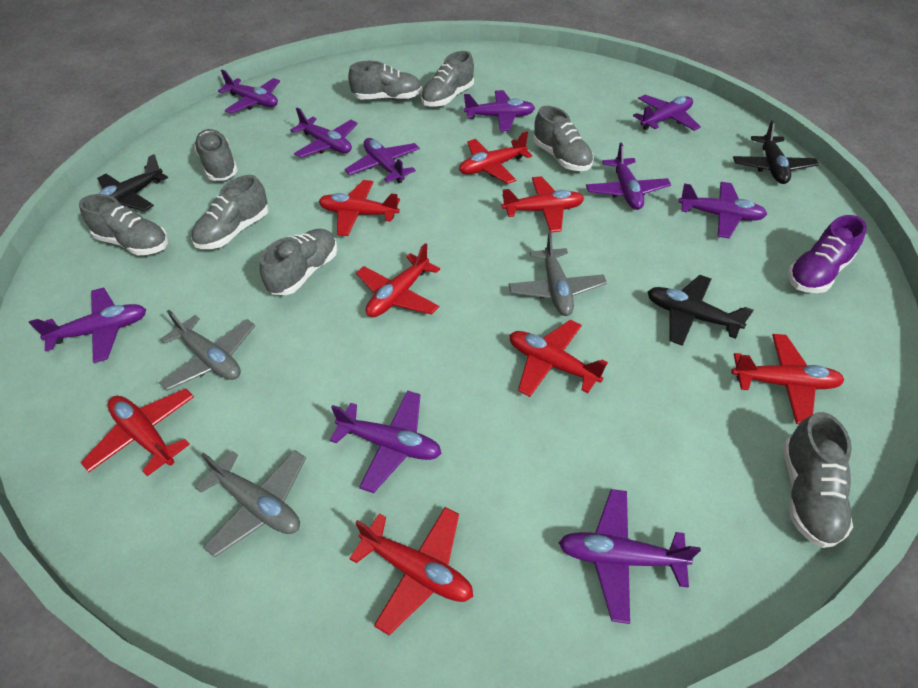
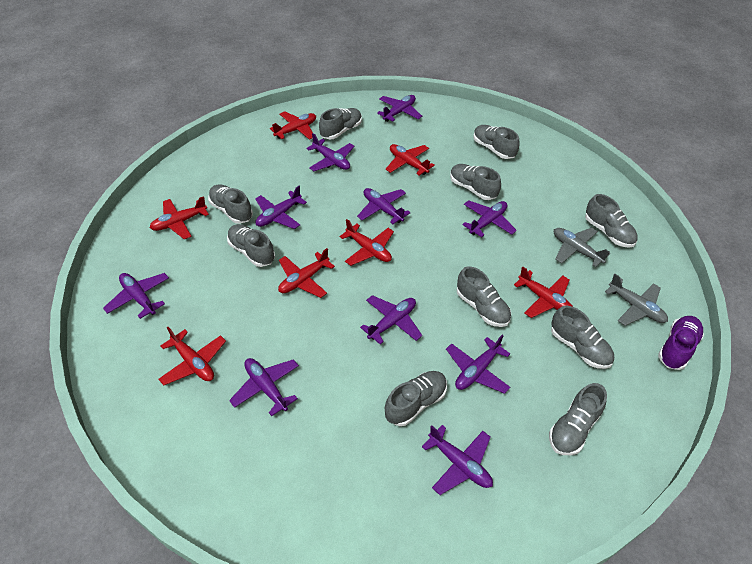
black plane: [97,154,168,211] [647,275,754,346] [733,120,819,184] = 3 -> none = 0
grey plane: [159,310,255,391] [195,450,306,557] [508,232,607,316] = 3 -> [554,227,610,267] [605,274,668,326] = 2
grey shoe: [79,194,168,256] [192,175,269,249] [194,129,238,181] [260,229,338,295] [348,61,422,100] [421,51,474,107] [533,106,594,171] [783,412,853,548] = 8 -> [208,184,253,224] [227,224,275,267] [319,108,362,139] [385,371,447,426] [450,164,501,200] [457,266,511,327] [473,125,520,159] [549,383,607,455] [551,306,614,369] [585,194,638,248] = 10
red plane: [81,388,194,476] [319,180,400,236] [349,507,473,635] [356,243,440,317] [459,131,532,184] [502,176,584,232] [509,320,608,397] [732,334,844,424] = 8 -> [150,196,209,239] [158,327,226,385] [270,111,316,140] [278,248,335,298] [340,219,394,266] [386,144,435,175] [514,267,573,318] = 7

